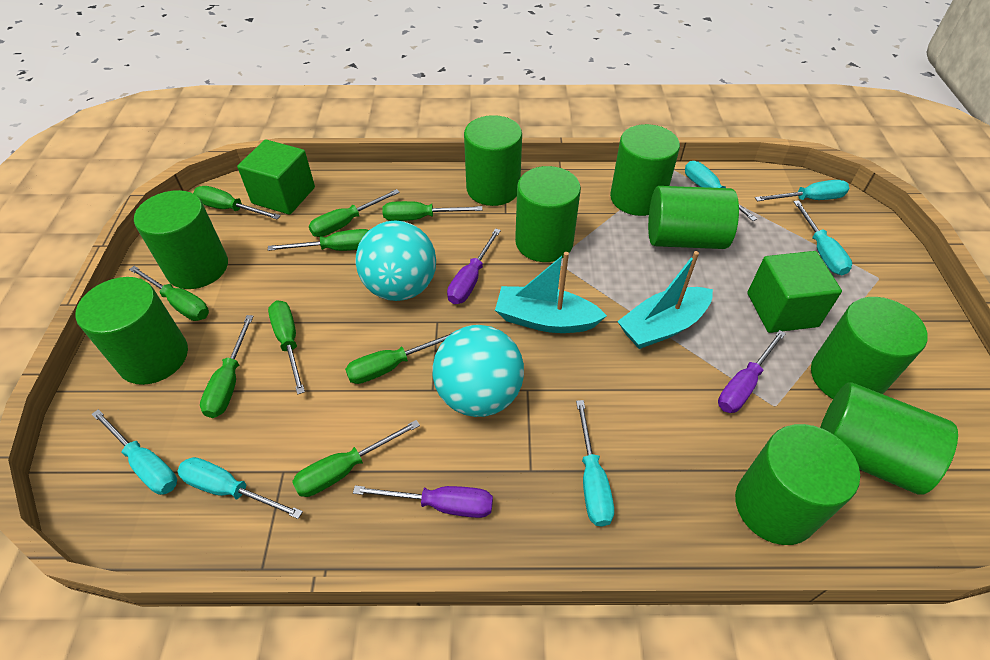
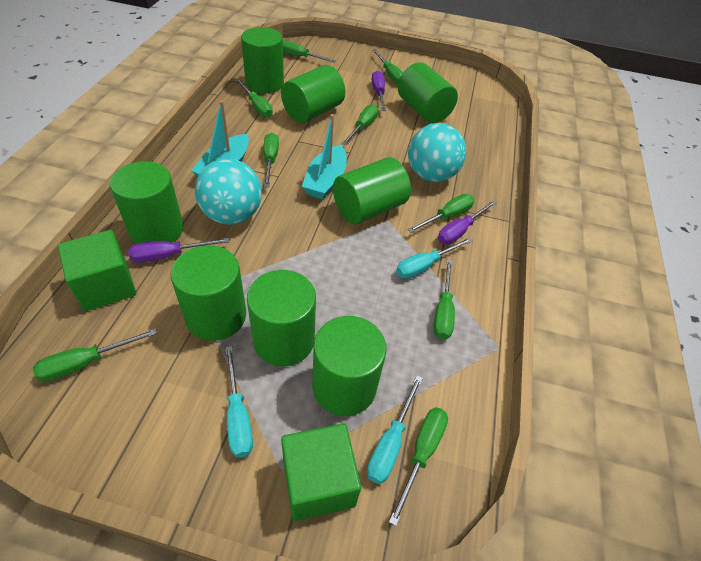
green cylinder: [75,277,188,385] [134,190,228,289] [464,115,522,206] [515,166,581,262] [610,124,680,216] [648,186,739,249] [735,424,860,545] [811,297,928,399] [820,382,958,495] = 9 -> [110,161,184,244] [170,245,246,341] [241,27,284,93] [247,270,316,366] [281,65,345,123] [312,316,386,416] [333,157,411,224] [398,62,458,123] = 8
turquoise screwdriver: [92,409,177,495] [177,457,303,519] [576,400,614,527] [685,161,757,221] [755,180,849,201] [793,200,852,275] = 6 -> [225,346,253,458] [367,375,423,484] [396,238,472,279] = 3

